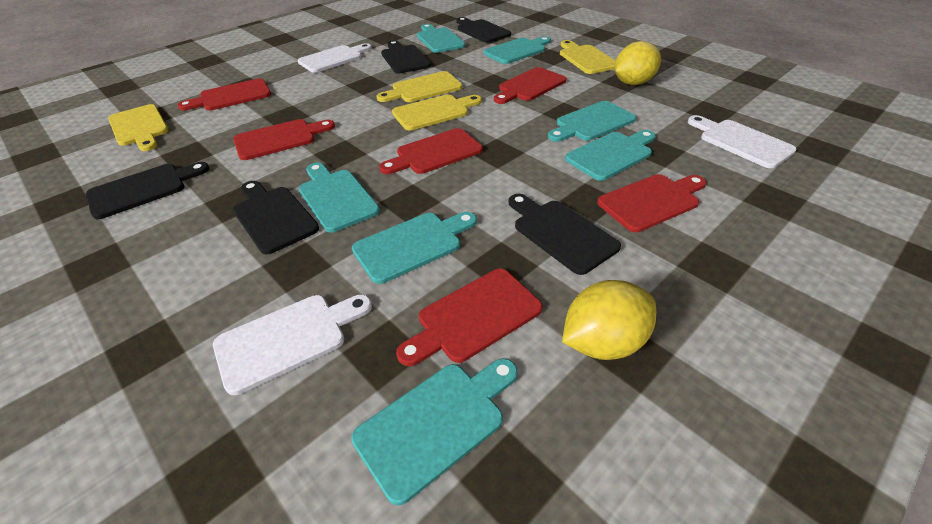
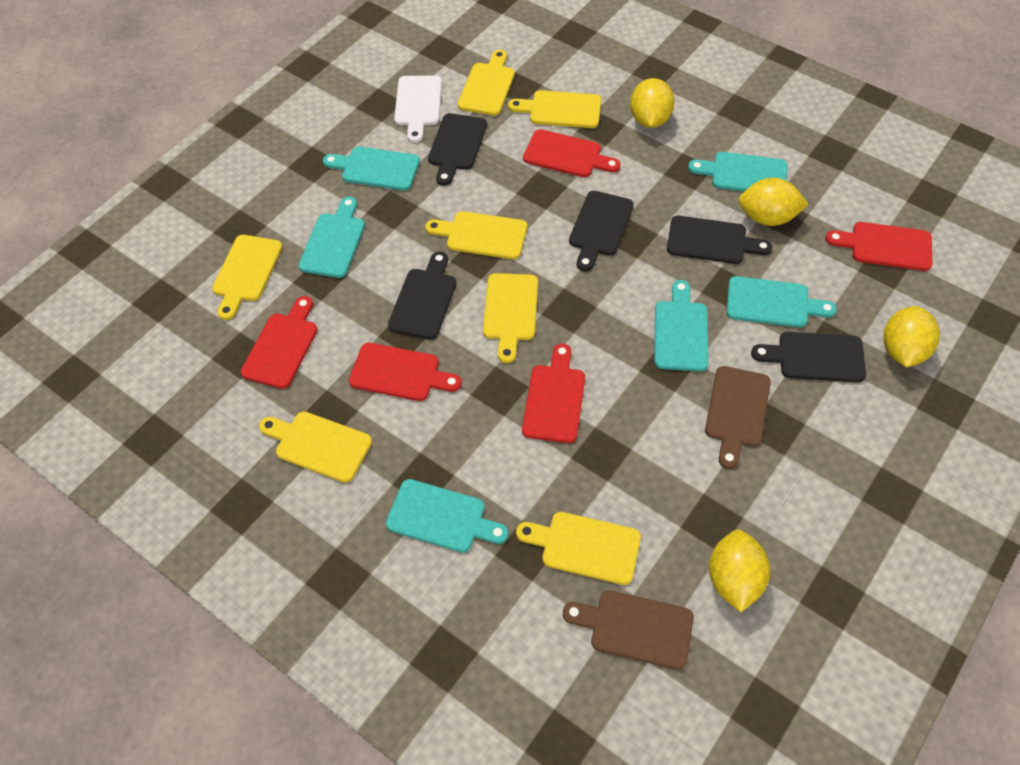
brown cutting board: none = 0 -> [563,590,694,670] [705,366,771,469] = 2
red cutting board: [177,78,271,111] [233,119,335,160] [379,128,483,174] [396,269,543,366] [494,67,566,104] [597,174,706,232] = 6 -> [240,296,318,389] [349,343,462,401] [522,344,585,443] [523,129,621,177] [825,222,932,271] = 5
turquoise cutting board: [299,163,380,232] [351,358,518,505] [352,212,477,284] [417,24,465,53] [484,36,551,64] [548,101,636,142] [565,130,655,181] = 7 -> [298,197,365,278] [323,147,420,191] [386,479,509,553] [654,280,709,371] [688,152,788,192] [726,276,837,328] = 6
white cutting board: [213,295,372,395] [298,43,372,73] [688,115,797,168] = 3 -> [394,76,442,143] = 1
yellow cutting board: [108,104,169,151] [377,71,463,102] [392,94,482,131] [560,40,616,74] = 4 -> [212,235,282,320] [259,411,372,483] [425,211,527,259] [458,50,515,116] [483,273,538,363] [508,90,601,128] [516,512,641,585] = 7
yellow lemon: [562,280,656,360] [615,41,661,85] = 2 -> [630,78,675,128] [709,530,770,612] [739,178,809,226] [884,306,940,367] = 4

